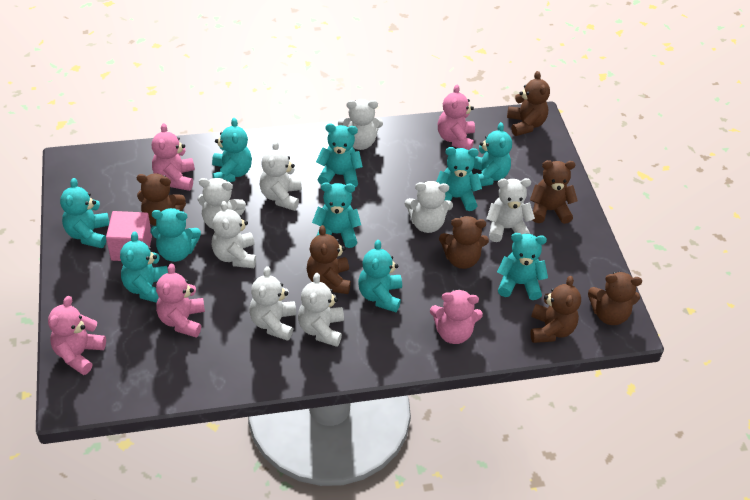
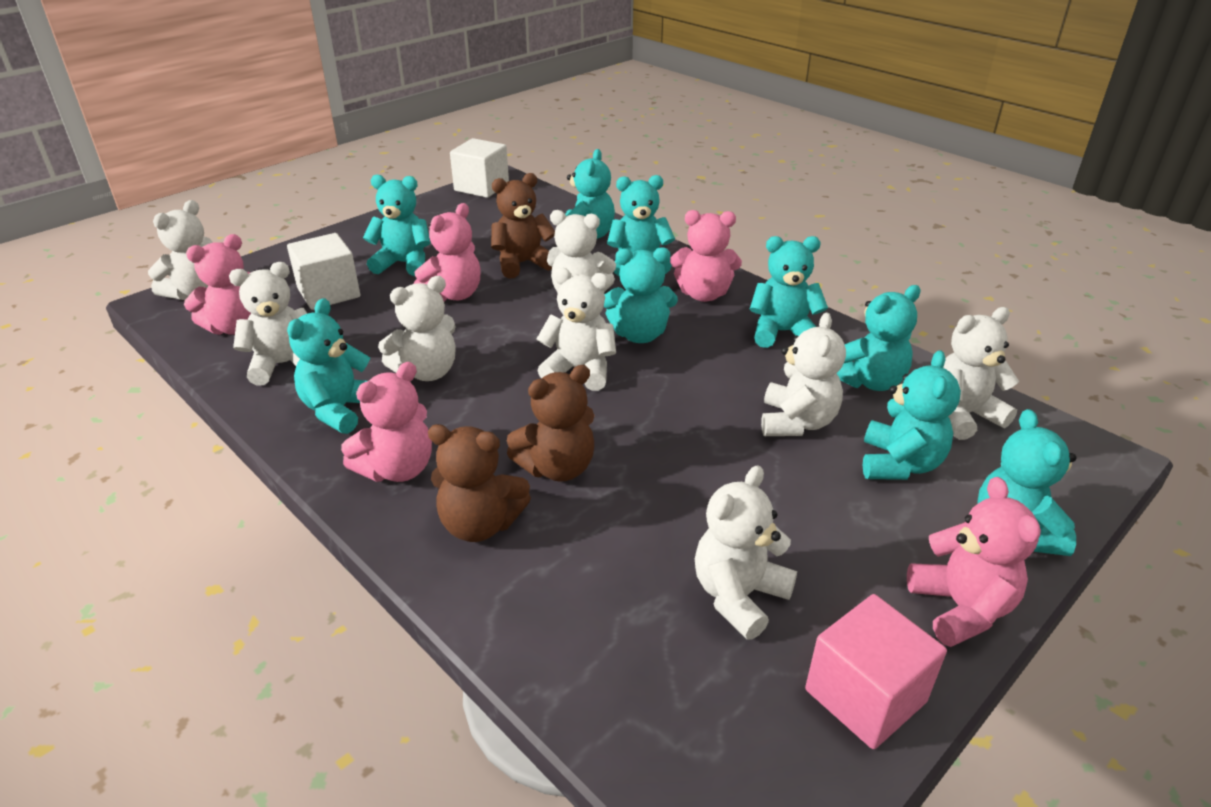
brown teddy bear: [137,174,186,226] [307,225,351,294] [439,216,489,269] [507,71,550,136] [530,160,578,224] [530,276,581,343] [588,271,642,325] = 7 -> [428,424,531,542] [491,173,555,278] [507,365,595,482] = 3
turquoise teddy bear: [60,178,109,248] [120,231,168,303] [150,208,201,262] [212,118,252,182] [312,182,361,248] [316,124,363,187] [358,240,402,312] [436,147,482,211] [473,122,512,186] [497,233,548,300] = 10 -> [287,298,370,434] [363,175,430,276] [565,149,615,239] [604,247,678,343] [607,175,675,277] [750,236,828,348] [836,285,921,391] [863,350,961,480] [977,409,1077,556] = 9
white cube: none = 0 -> [287,233,360,310] [450,138,509,198] = 2

